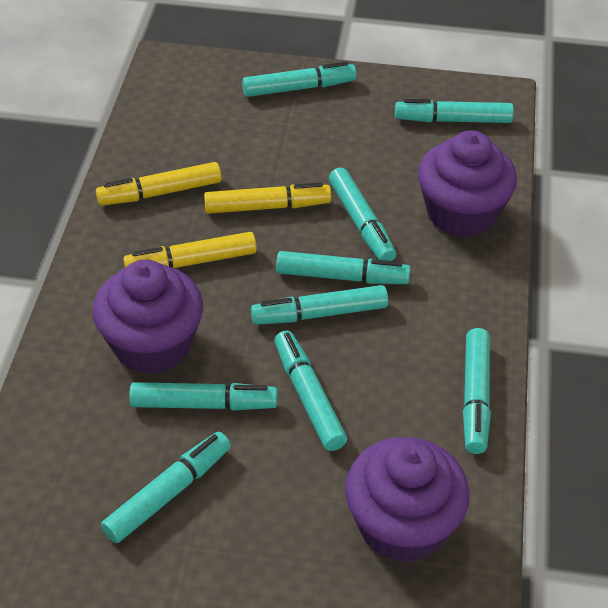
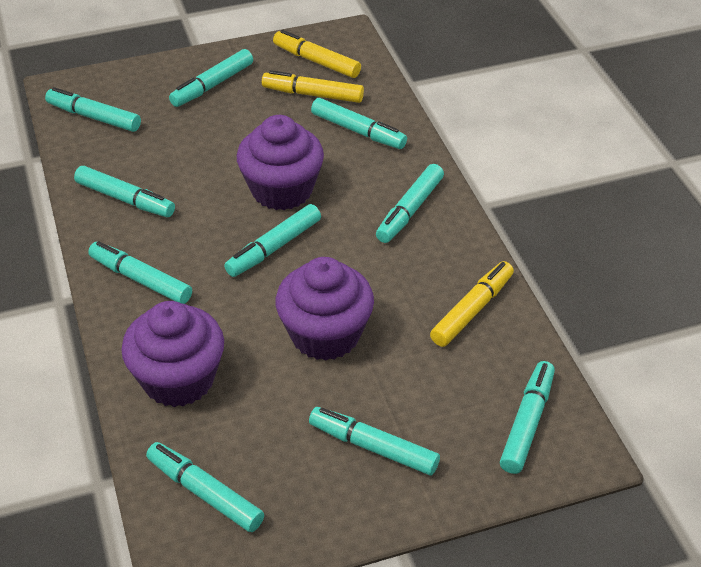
turquoise marker: [101,432,231,543] [129,382,277,410] [242,62,356,97] [251,285,388,325] [274,330,347,451] [276,251,410,284] [329,167,396,261] [395,99,514,123] [463,328,491,454] = 9 -> [45,87,141,132] [74,166,175,217] [88,241,192,304] [146,442,264,532] [169,49,253,107] [224,204,321,277] [309,407,440,475] [311,98,407,149] [376,164,444,243] [500,361,555,474] = 10

